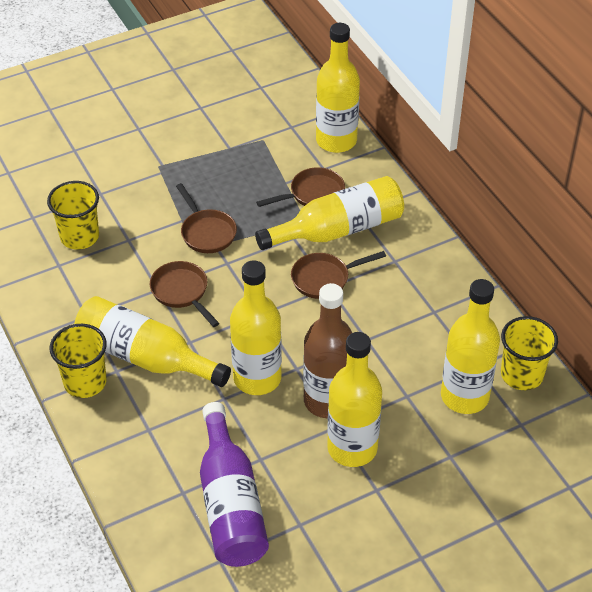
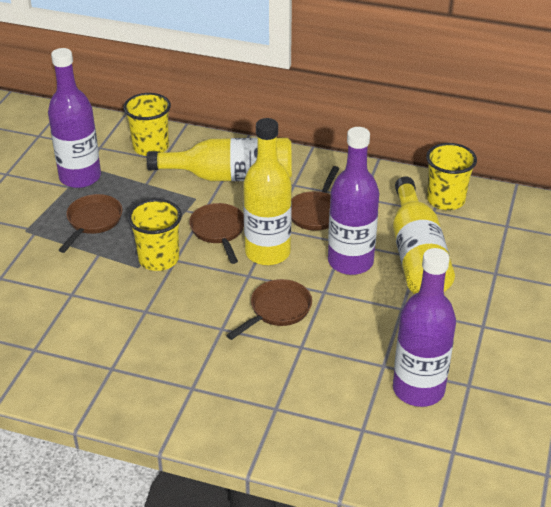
brown bottle: [303,283,352,418] = 1 -> none = 0
purple bottle: [200,402,269,567] = 1 -> [48,48,101,188] [328,127,379,275] [393,248,456,407] = 3
yellow bottle: [74,296,231,387] [230,260,282,395] [255,176,404,250] [316,23,360,153] [327,332,382,467] [441,279,500,414] = 6 -> [147,138,292,181] [243,118,292,265] [393,176,455,294] = 3

